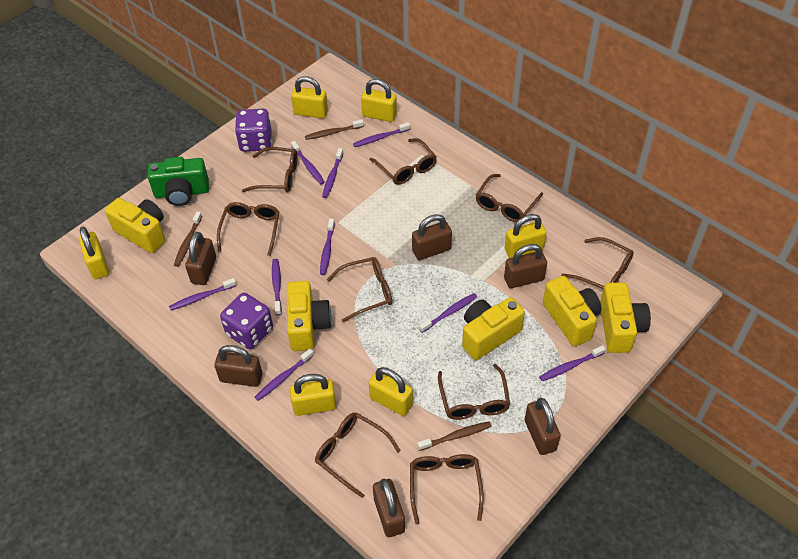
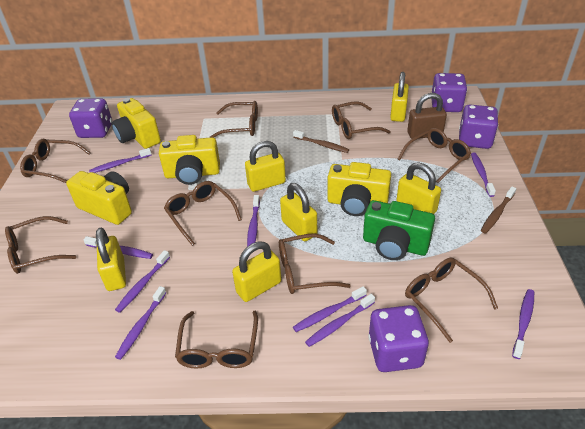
brown padlock: [185,232,216,285] [214,345,262,387] [373,478,405,537] [412,214,452,260] [504,244,547,288] [524,398,561,455] = 6 -> [407,93,447,139] = 1
brown toothbrush: [174,212,202,267] [305,119,364,140] [417,421,492,451] = 3 -> [293,130,349,153] [481,187,516,233] = 2
purple dice: [220,293,273,349] [235,109,272,152] = 2 -> [69,98,112,138] [368,305,429,372] [431,73,467,112] [459,104,498,149] = 4
yellow camera: [105,198,166,253] [287,281,332,351] [462,297,525,360] [543,276,601,346] [600,283,651,353] = 5 -> [66,171,132,225] [111,98,161,149] [159,135,220,185] [327,162,391,216] = 4

